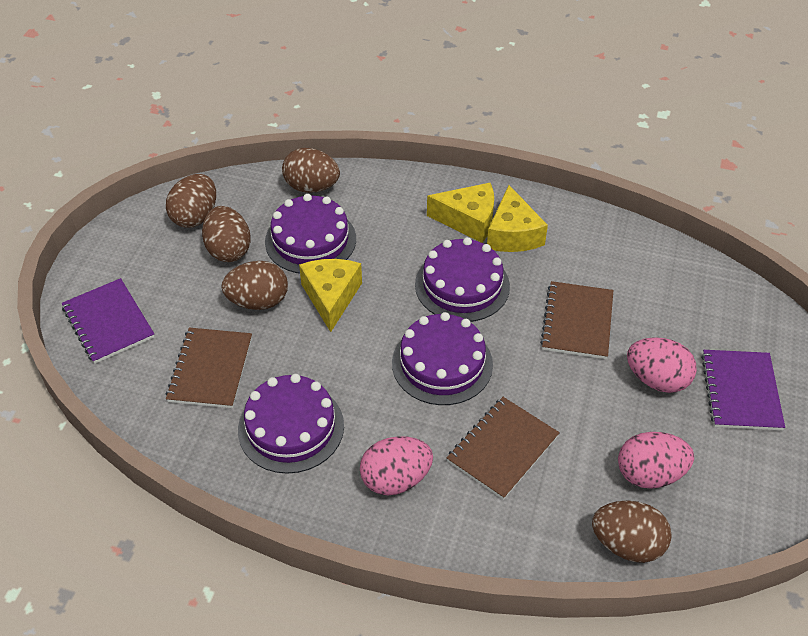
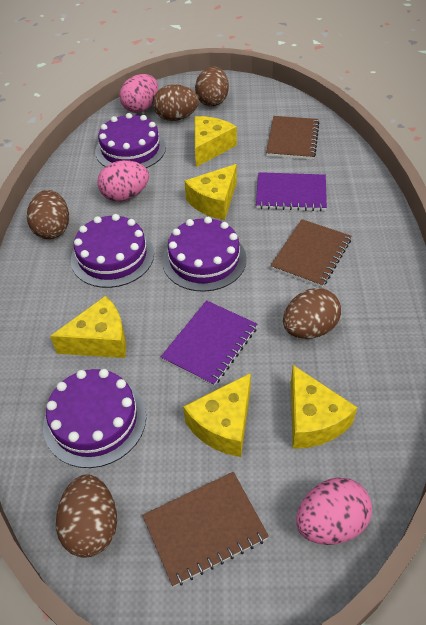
yellow cheese: [299,259,362,332] [427,183,494,243] [487,185,548,252] = 3 -> [50,296,126,358] [183,373,251,457] [185,164,237,220] [195,116,237,167] [291,365,357,449] = 5

